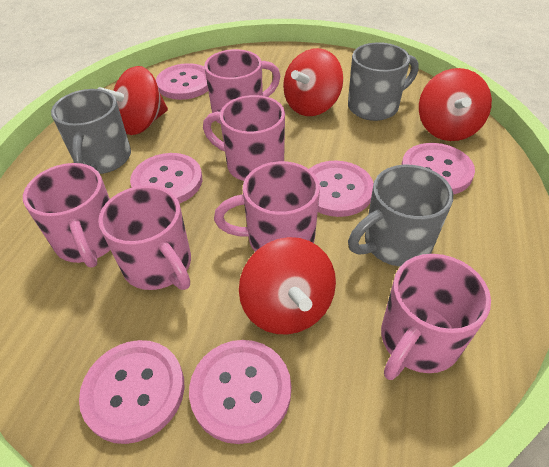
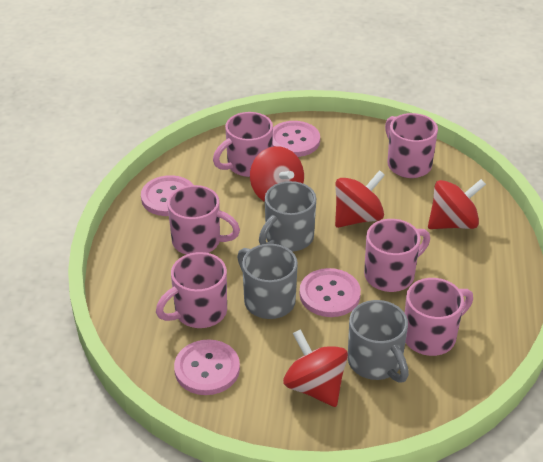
pink button: [79,340,184,444] [130,153,202,204] [156,63,208,100] [189,340,291,444] [309,161,374,217] [401,143,475,194] = 6 -> [141,175,193,216] [174,339,240,395] [272,121,320,157] [300,268,361,317] = 4

